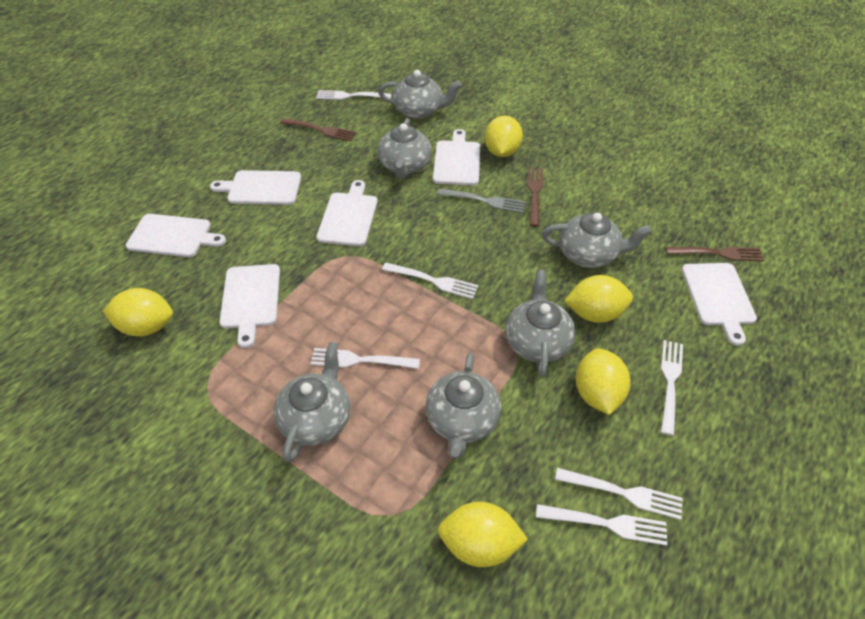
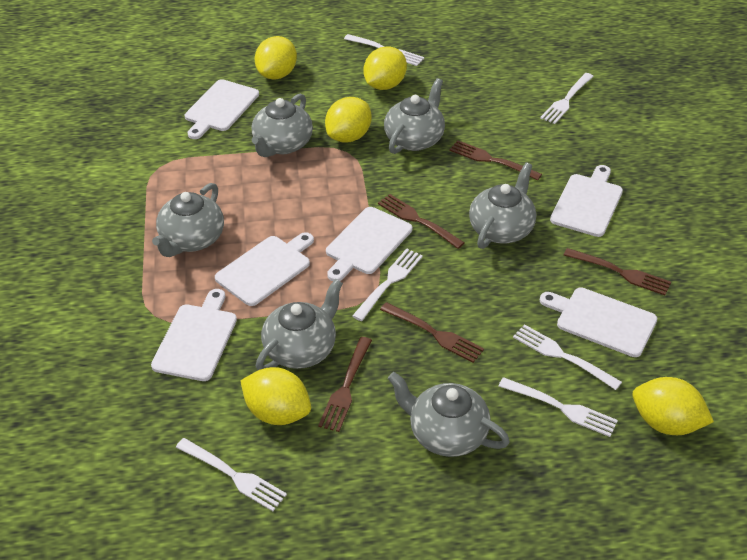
brown fork: [280,118,357,141] [527,167,543,227] [666,247,764,261] = 3 -> [318,337,372,432] [378,194,465,249] [380,302,484,363] [449,140,542,180] [564,248,671,295] = 5
grey fork: [437,188,526,213] = 1 -> none = 0

